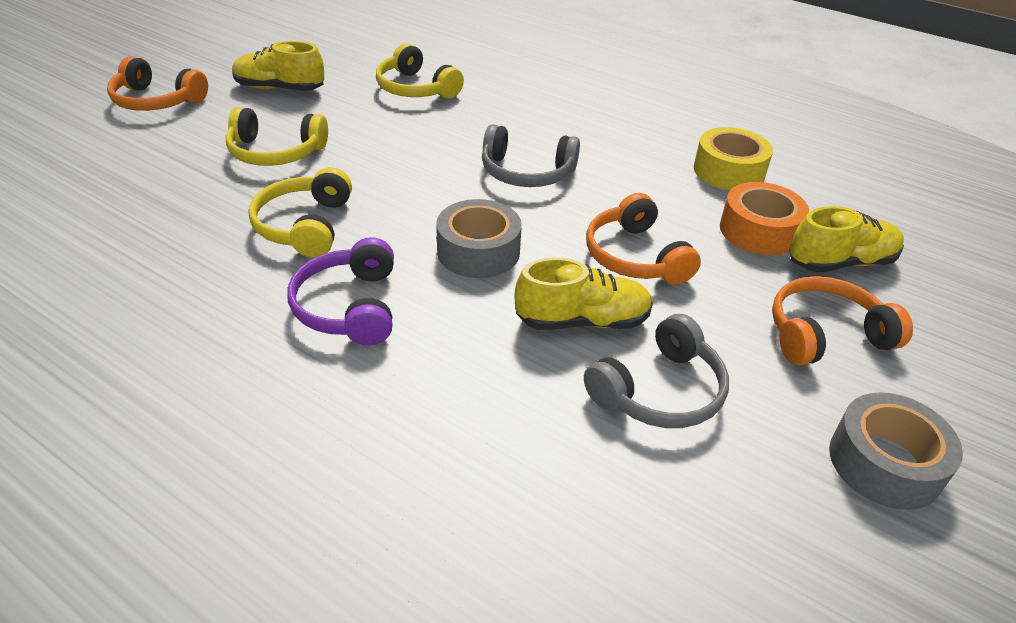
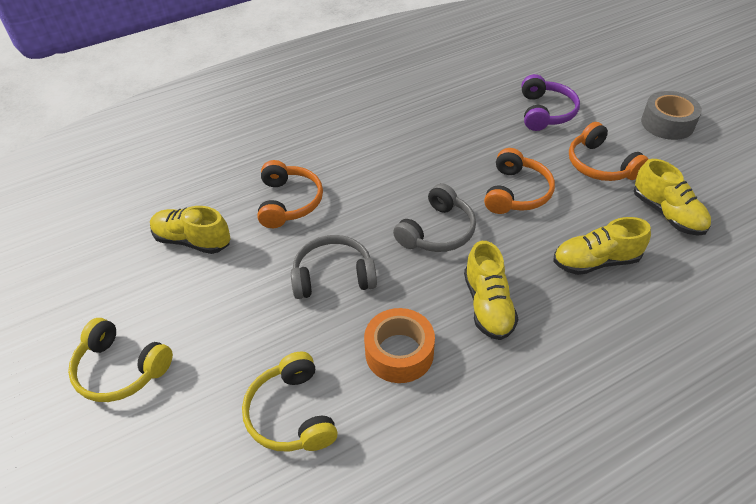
grey tape: [436,199,522,278] [829,392,963,510] = 2 -> [641,91,702,140] = 1
yellow headphones: [226,107,328,166] [248,167,352,258] [376,43,464,99] = 3 -> [68,318,173,402] [242,352,338,452] = 2
yellow shoe: [232,41,324,91] [515,257,653,330] [789,206,904,273] = 3 -> [150,206,231,254] [464,241,518,340] [553,217,651,275] [634,159,711,236] = 4
yellow tape: [694,127,773,190] = 1 -> none = 0

